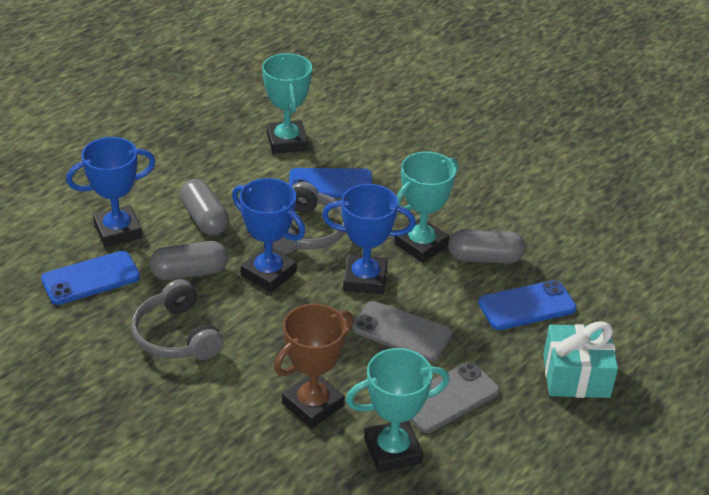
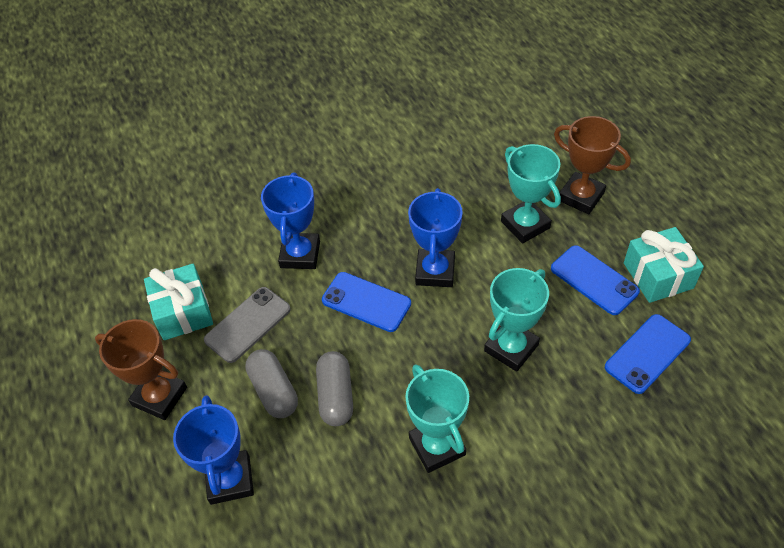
brown trophy: [274,303,353,428] = 1 -> [95,319,187,420] [554,116,631,214] = 2
grey capsule: [149,241,228,280] [180,179,229,236] [448,229,525,264] = 3 -> [245,349,298,418] [316,351,353,426] = 2
grey headphones: [131,279,223,360] [272,182,346,254] = 2 -> none = 0
grey phone: [352,301,453,361] [411,362,500,433] = 2 -> [204,287,291,363] = 1
turquoise gift: [543,321,618,398] = 1 -> [144,264,213,340] [624,227,704,303] = 2

